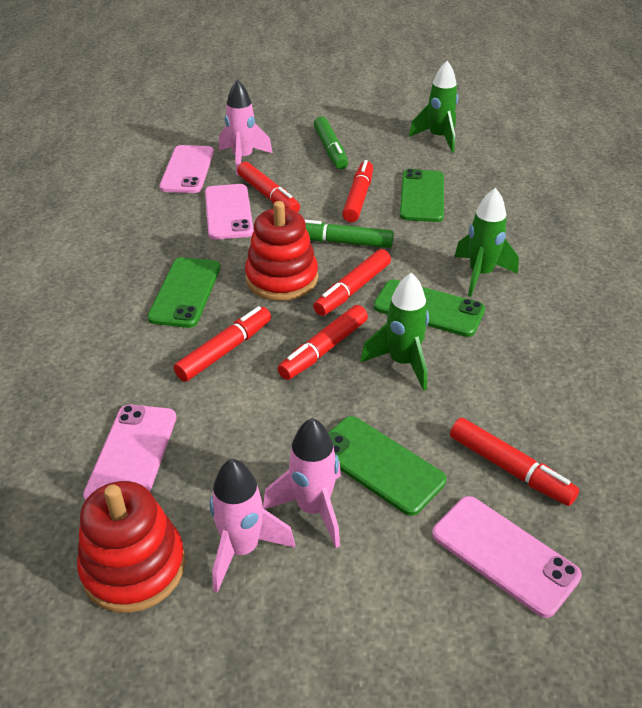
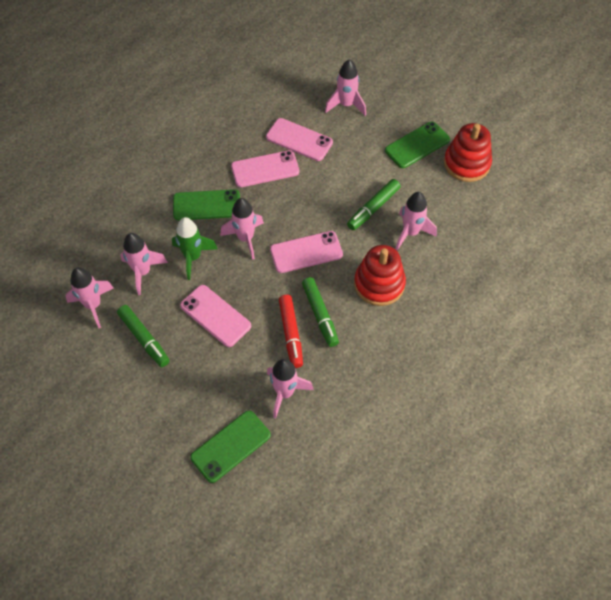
green marker: [304,219,394,248] [314,116,348,169] = 2 -> [117,305,170,367] [302,277,339,347] [347,179,401,230] = 3
green phone: [147,257,220,328] [328,416,446,516] [374,279,485,337] [400,169,444,222] = 4 -> [173,189,240,220] [190,410,271,483] [385,122,450,168] = 3
green rocket: [360,273,429,391] [409,61,458,153] [454,188,519,297] = 3 -> [172,217,217,280] = 1
pink rocket: [210,459,295,593] [219,79,273,175] [263,418,341,548] = 3 -> [65,267,114,328] [120,233,168,295] [220,198,264,260] [267,359,314,419] [325,59,366,116] [395,192,437,250] = 6
red marker: [174,306,271,382] [237,162,300,213] [278,305,368,380] [313,249,391,316] [342,160,373,222] [450,418,579,506] = 6 -> [279,295,303,368] = 1

